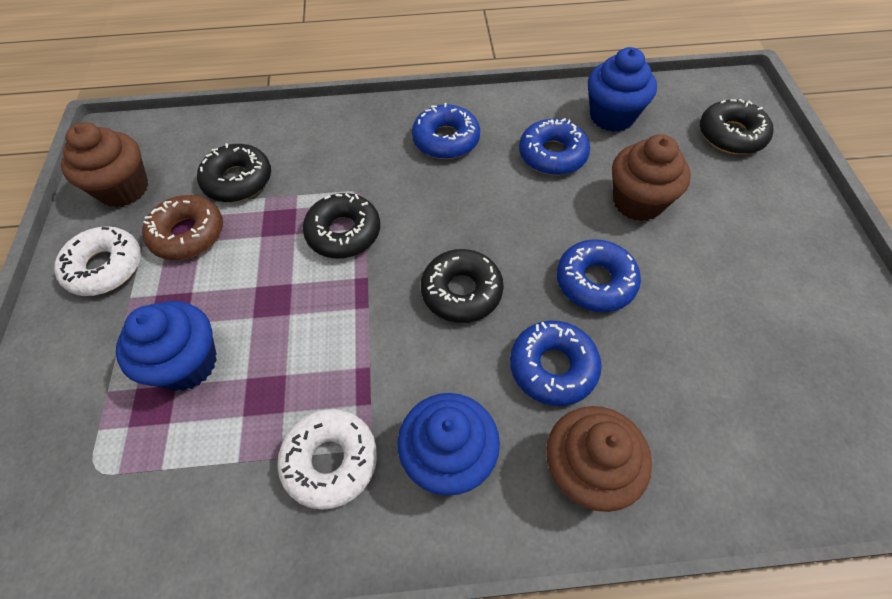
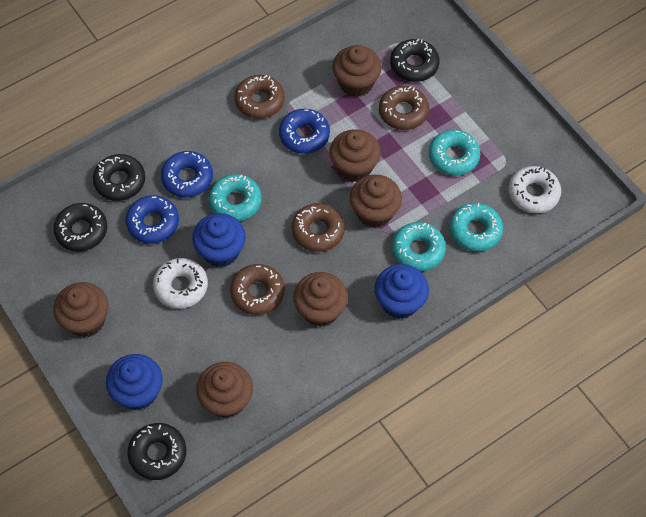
blue donut: [412,103,480,159] [510,321,601,406] [519,118,590,175] [557,239,641,312] = 4 -> [126,195,179,244] [161,151,213,198] [279,109,330,154] = 3
brown cupcake: [61,122,148,207] [546,406,652,512] [612,134,691,221] = 3 -> [53,282,108,337] [196,362,253,418] [293,272,348,327] [329,129,381,182] [332,45,382,97] [350,175,402,228] = 6
brown donut: [142,195,223,260] = 1 -> [230,264,285,315] [235,75,285,119] [292,203,345,252] [379,86,429,130] = 4
turquoise donut: none = 0 -> [209,174,262,221] [392,222,446,271] [429,130,481,176] [450,203,503,251] = 4

